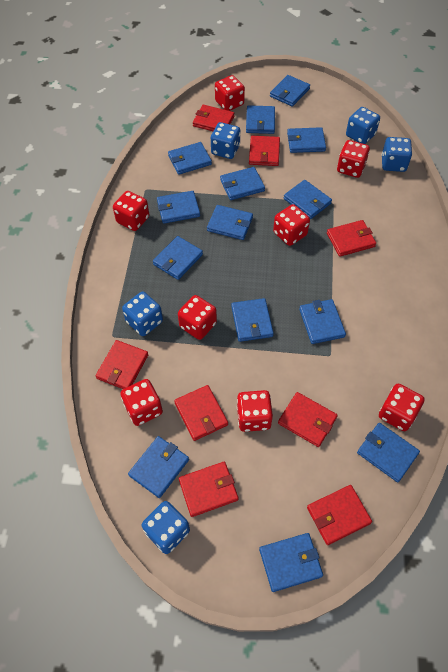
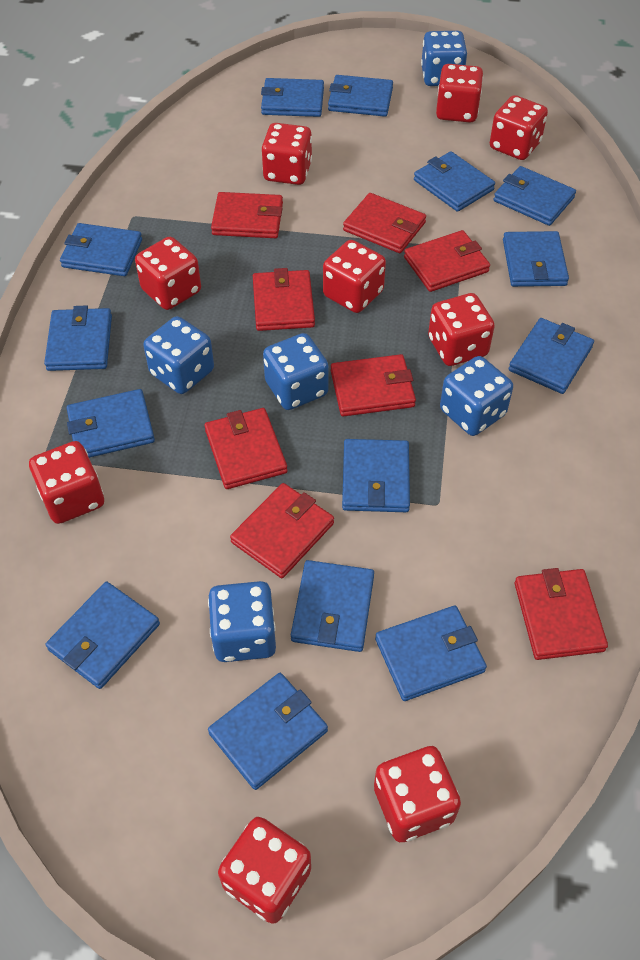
red dice: [113,191,149,231] [120,379,163,426] [178,295,217,340] [215,75,245,111] [237,390,273,432] [273,204,310,246] [337,140,370,178] [379,384,425,431] = 8 -> [29,441,104,524] [135,237,201,310] [218,817,311,924] [262,123,312,185] [323,240,386,313] [374,746,461,842] [428,293,495,366] [436,64,483,122] [490,95,548,160] = 9

